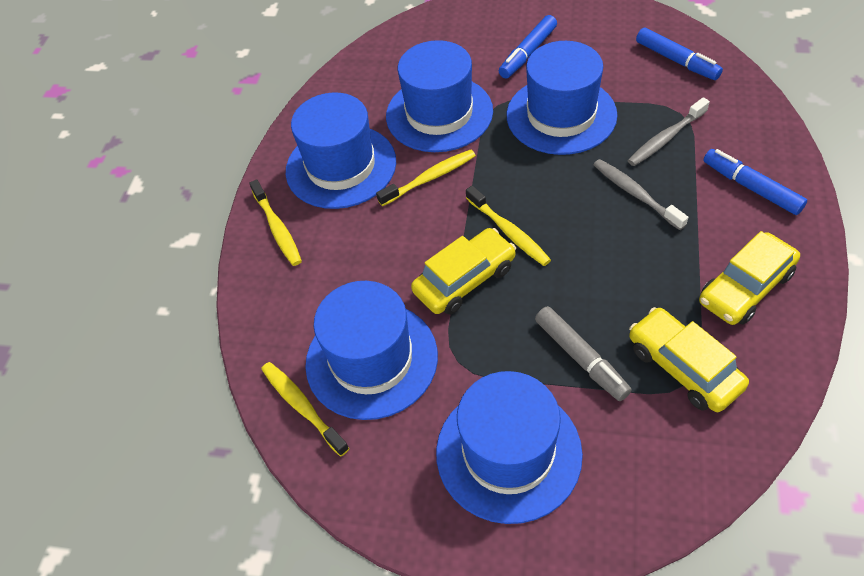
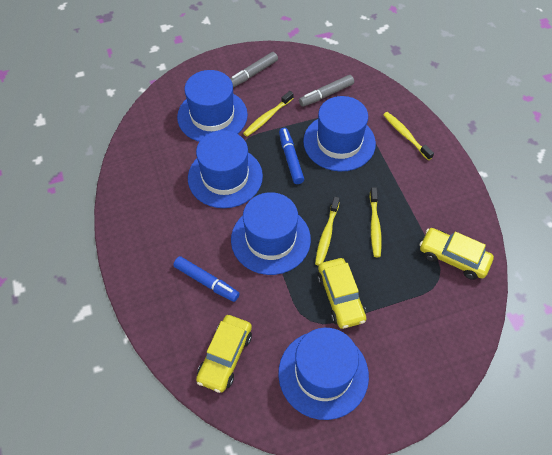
blue marker: [499,15,557,78] [636,28,723,80] [703,149,807,215] = 3 -> [173,256,240,302] [279,128,304,184] = 2
grey marker: [535,306,631,401] = 1 -> [230,52,278,87] [299,75,354,107] = 2
grey toothbrush: [593,159,688,230] [627,97,710,166] = 2 -> none = 0

